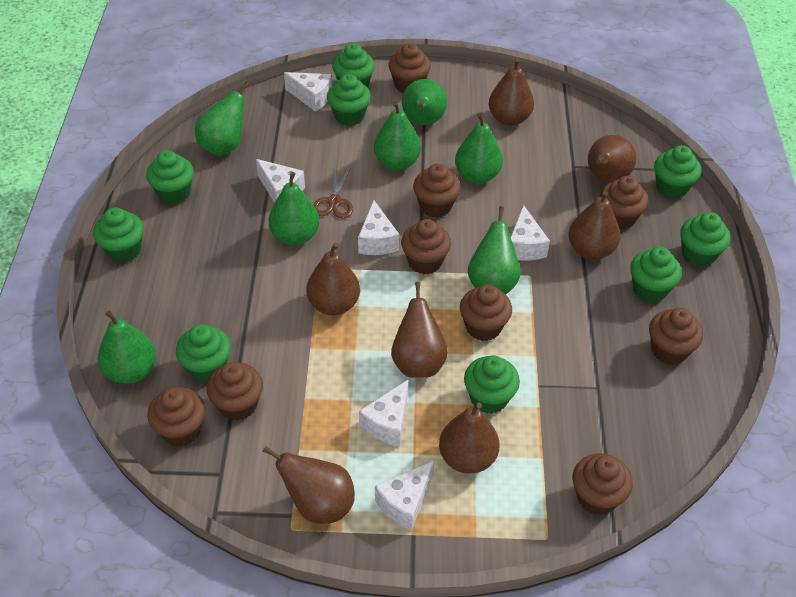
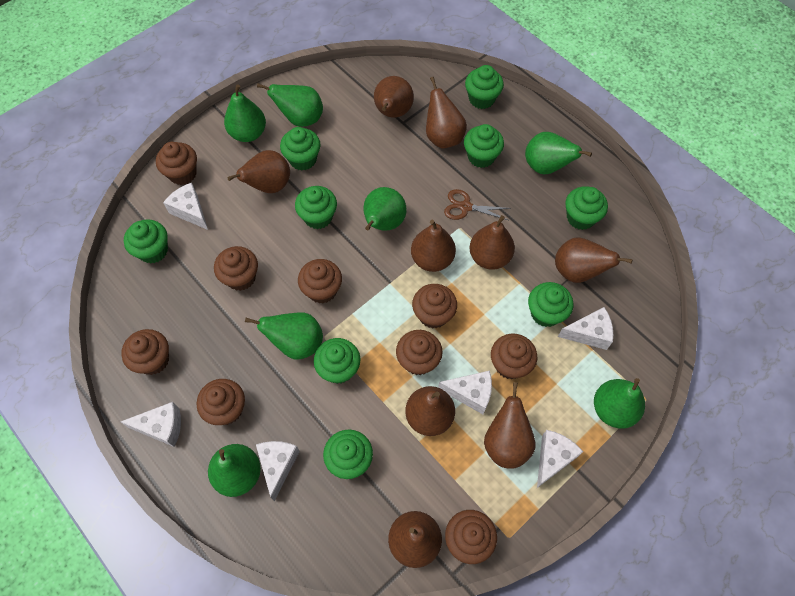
brown pear: [263,446,355,524] [306,243,360,315] [391,282,448,378] [439,402,500,474] [489,58,534,126] [569,191,620,260] [588,135,636,183] = 7 -> [227,150,290,193] [374,76,414,118] [388,511,442,568] [405,386,455,436] [411,220,456,272] [426,77,467,148] [469,215,515,270] [484,382,536,469] [555,238,633,283] = 9

